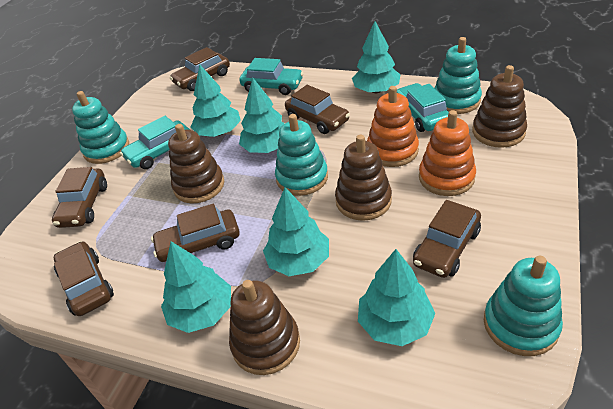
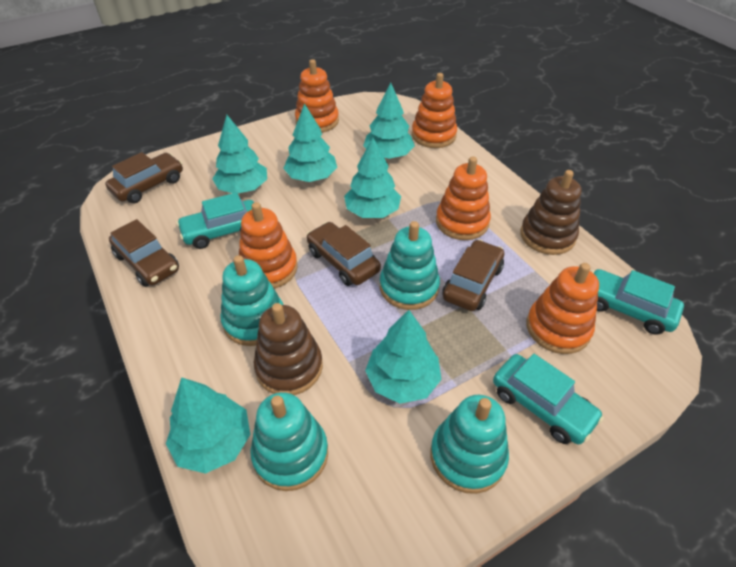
brown car: [52,167,107,228] [54,241,114,316] [151,203,240,262] [170,47,230,91] [285,85,350,134] [413,200,481,278] = 6 -> [105,152,183,203] [109,219,179,287] [307,222,381,286] [442,239,504,311] = 4
brown stacking toy: [168,124,224,204] [229,280,300,375] [335,135,392,221] [472,65,527,148] = 4 -> [254,303,323,395] [521,170,581,255] = 2
orange stacking toy: [367,86,419,167] [419,110,476,196] = 2 -> [239,202,298,288] [295,59,339,133] [412,73,457,148] [436,156,491,240] [526,263,599,354] = 5

